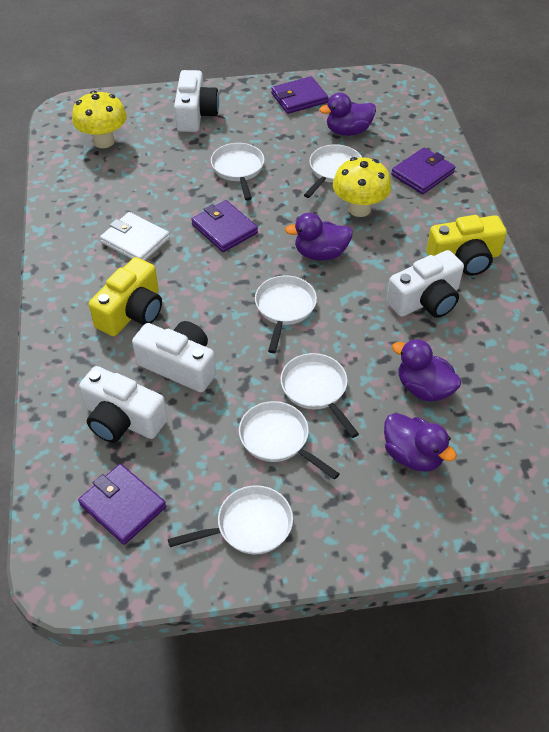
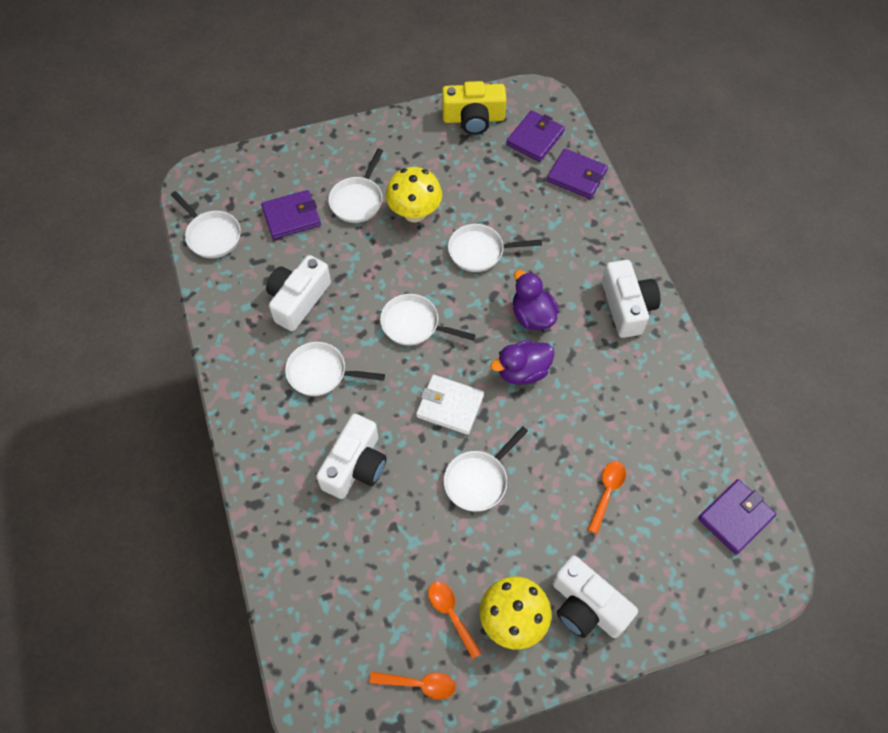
orange spoon: none = 0 -> [370,672,456,699] [428,582,482,659] [588,461,626,534] = 3
purple duck: [285,213,353,260] [319,92,376,136] [384,413,457,472] [392,339,461,402] = 4 -> [490,340,555,385] [513,270,559,330] = 2
yellow camera: [89,257,162,336] [426,215,507,276] = 2 -> [442,81,507,135] = 1

